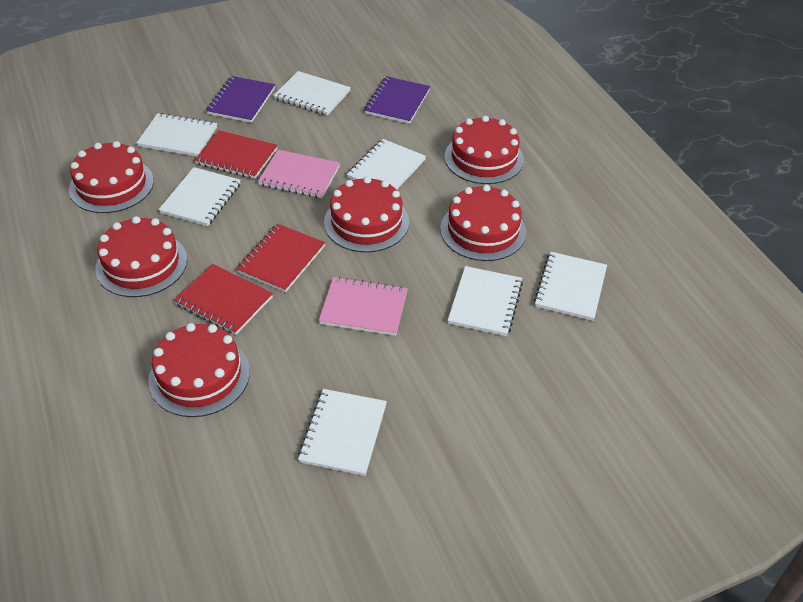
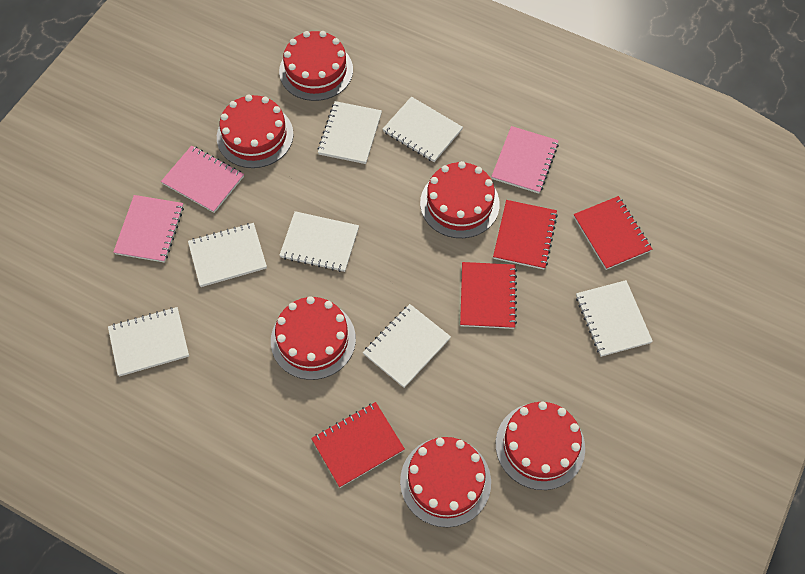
pink notebook: [258,150,340,198] [319,277,408,336] = 2 -> [113,195,184,263] [161,145,244,213] [491,126,559,194] = 3
purple notebook: [206,76,275,123] [364,76,430,124] = 2 -> none = 0
red notebook: [174,264,273,335] [195,130,278,179] [236,224,325,292] = 3 -> [311,402,405,488] [460,262,517,329] [493,200,558,269] [574,196,652,270] = 4

